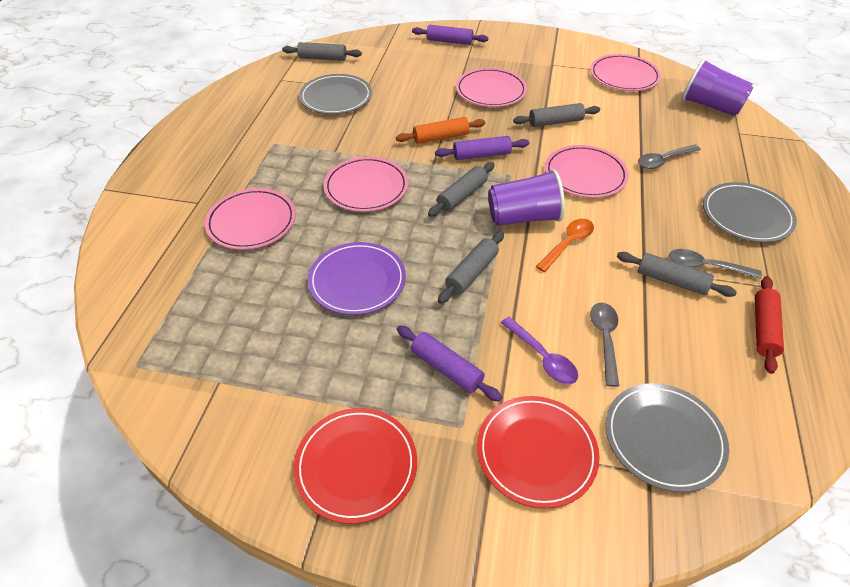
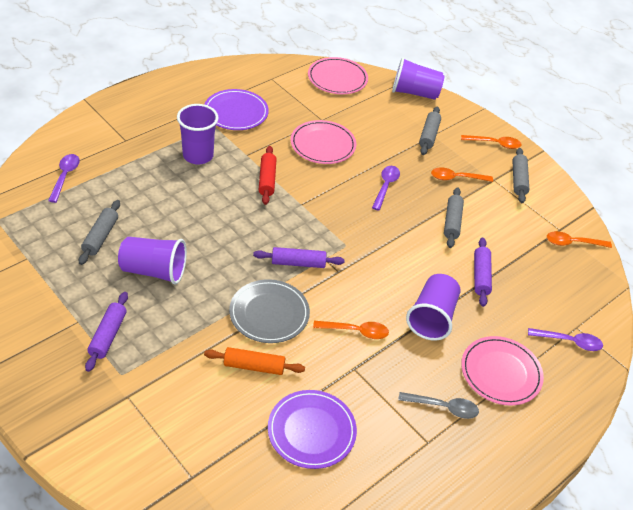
grey plate: [299,74,372,114] [605,383,729,492] [703,182,797,242] = 3 -> [229,279,310,343] = 1
grey rolling pin: [282,42,362,61] [428,162,495,217] [438,231,504,304] [513,103,600,127] [617,252,737,297] = 5 -> [79,200,120,265] [419,107,441,155] [444,187,464,248] [512,148,529,203] = 4
grey spoon: [590,303,619,387] [638,145,701,169] [669,249,762,279] = 3 -> [398,392,479,419] = 1
orange spoon: [536,219,594,272] = 1 -> [313,321,389,339] [431,168,493,182] [461,135,522,149] [547,231,612,248] = 4
pink plate: [205,188,296,250] [324,157,408,212] [456,68,527,107] [545,145,629,198] [590,54,661,91] = 5 -> [290,120,356,164] [308,57,368,94] [461,336,544,406] = 3
purple cup: [488,169,565,226] [682,58,754,116] = 2 -> [118,237,187,284] [177,104,219,165] [392,57,445,100] [406,274,460,341] = 4
purple plate: [308,242,406,315] = 1 -> [204,89,269,130] [268,390,357,469] = 2
purple spoon: [501,317,578,384] = 1 -> [48,154,80,203] [372,166,400,211] [528,328,603,351] = 3
red plate: [294,408,417,524] [477,396,600,509] = 2 -> none = 0

